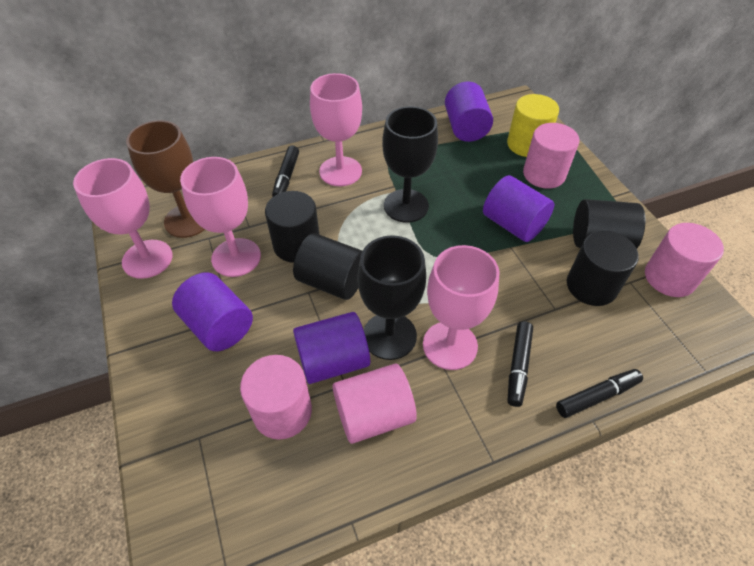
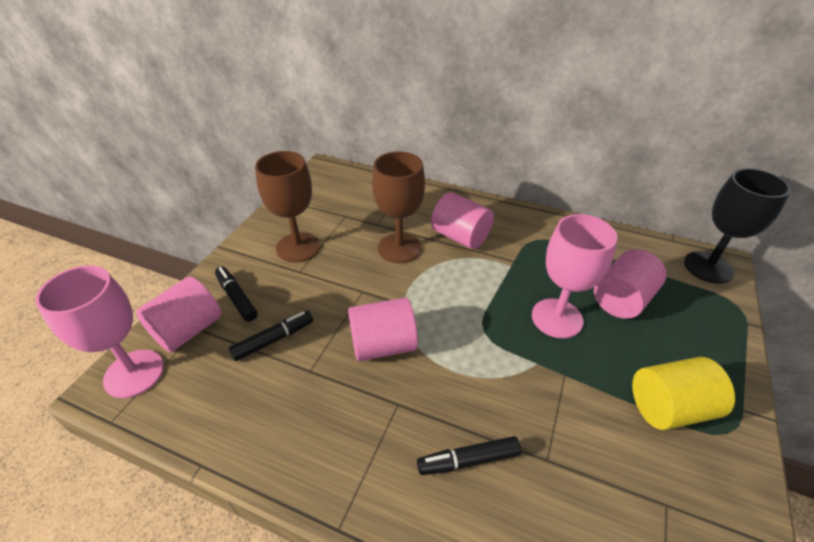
black cylinder: [265,191,320,263] [293,233,362,300] [567,231,639,306] [573,199,645,249] = 4 -> none = 0
black goblet: [358,235,426,360] [382,106,438,223] = 2 -> [684,168,791,284] = 1
brown goblet: [126,120,205,238] = 1 -> [255,151,320,262] [372,152,425,263] = 2
pink goblet: [73,158,173,279] [180,157,261,277] [310,73,362,186] [423,245,499,370] = 4 -> [35,265,164,398] [532,214,617,338] = 2
purple cylinder: [172,272,253,351] [293,312,370,384] [445,81,493,142] [483,175,554,242] = 4 -> none = 0

